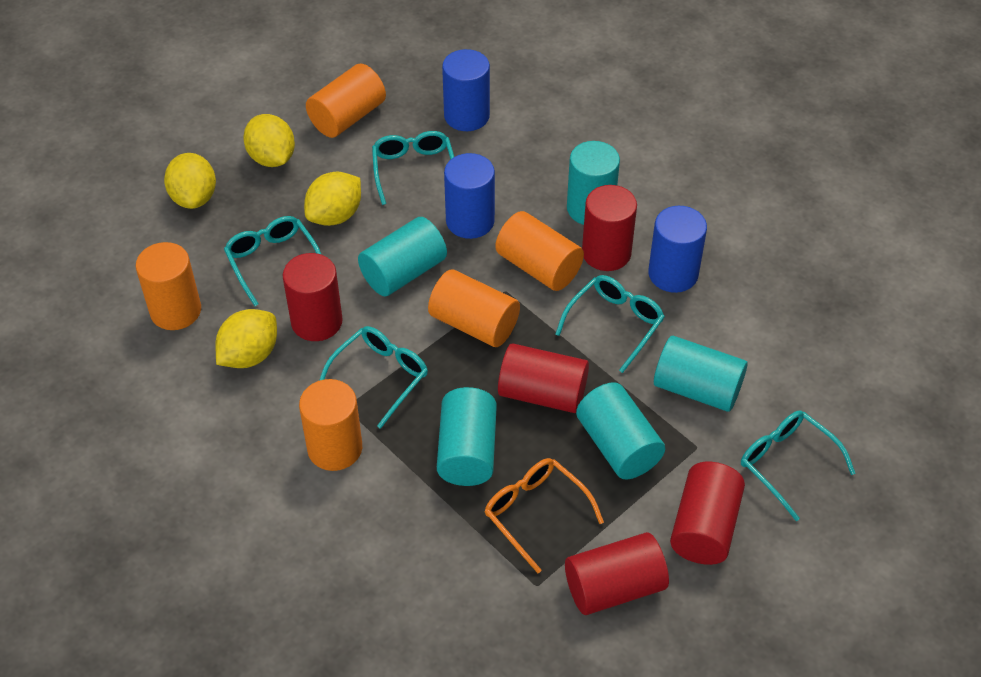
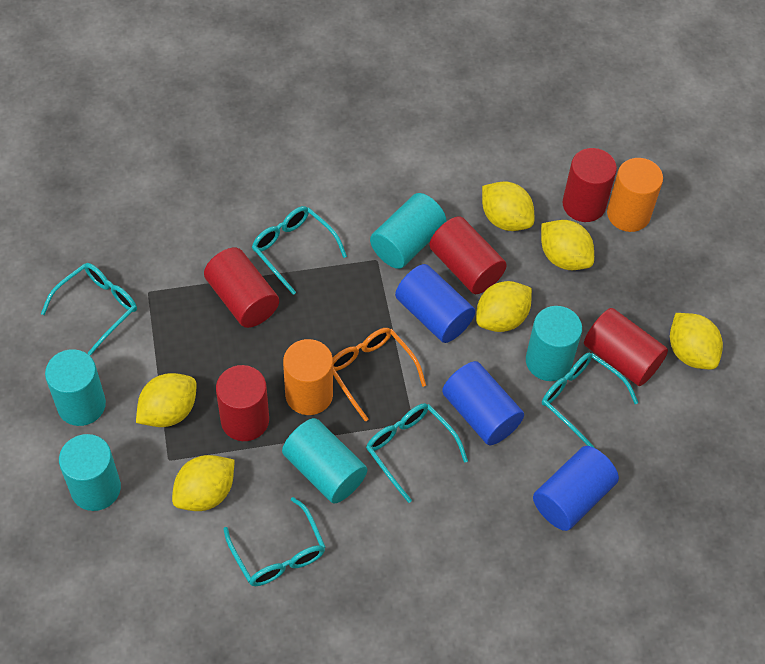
orange cylinder: [136,242,201,330] [299,379,362,471] [306,64,386,138] [428,269,520,347] [495,211,584,291] = 5 -> [283,339,333,415] [607,158,663,232] = 2
yellow lemon: [164,153,216,209] [215,309,277,368] [243,114,295,167] [304,171,361,226] = 4 -> [136,373,197,427] [172,455,235,511] [476,281,532,332] [482,182,534,231] [541,220,594,270] [670,313,723,369] = 6

